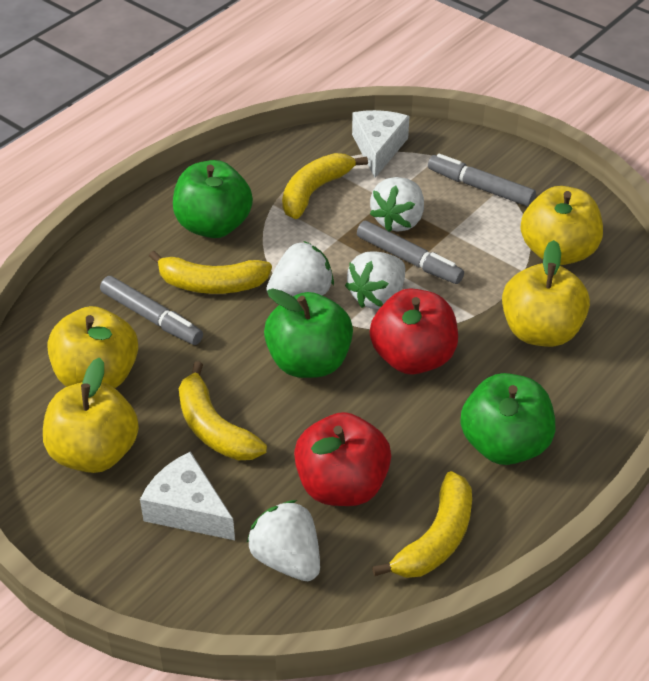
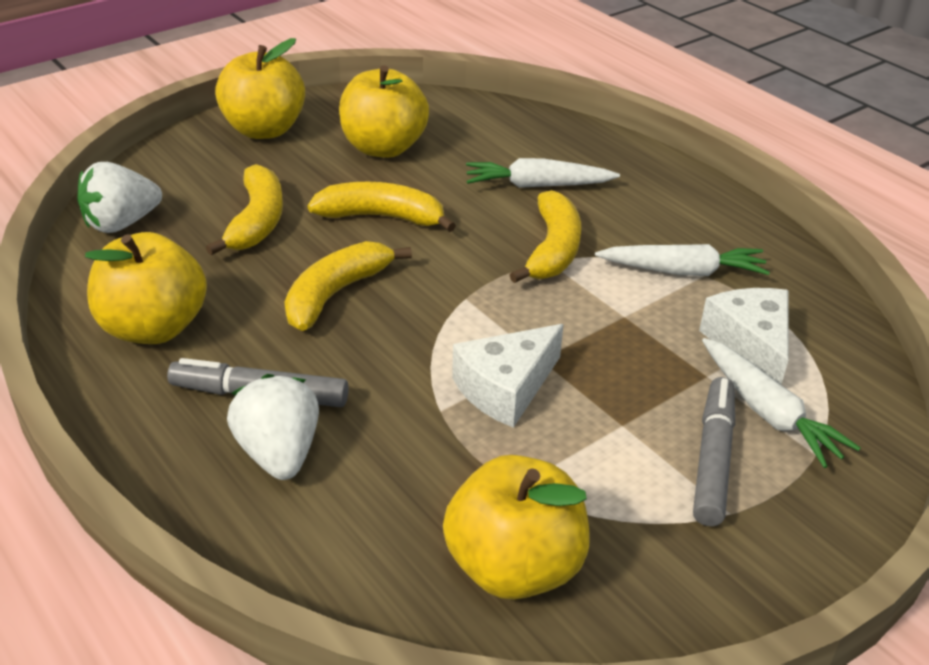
green apple: [173,160,253,238] [264,288,353,378] [460,373,555,465] = 3 -> none = 0
grey marker: [100,276,203,345] [357,221,464,284] [428,154,536,207] = 3 -> [167,358,349,407] [693,377,735,526] = 2
red apple: [294,412,391,506] [370,288,458,375] = 2 -> none = 0
white carrot: none = 0 -> [466,158,620,188] [595,244,770,276] [702,338,861,468] = 3
white strawberry: [247,500,320,581] [266,241,334,296] [345,252,405,309] [370,177,424,232] = 4 -> [77,162,162,233] [227,374,319,480] = 2

